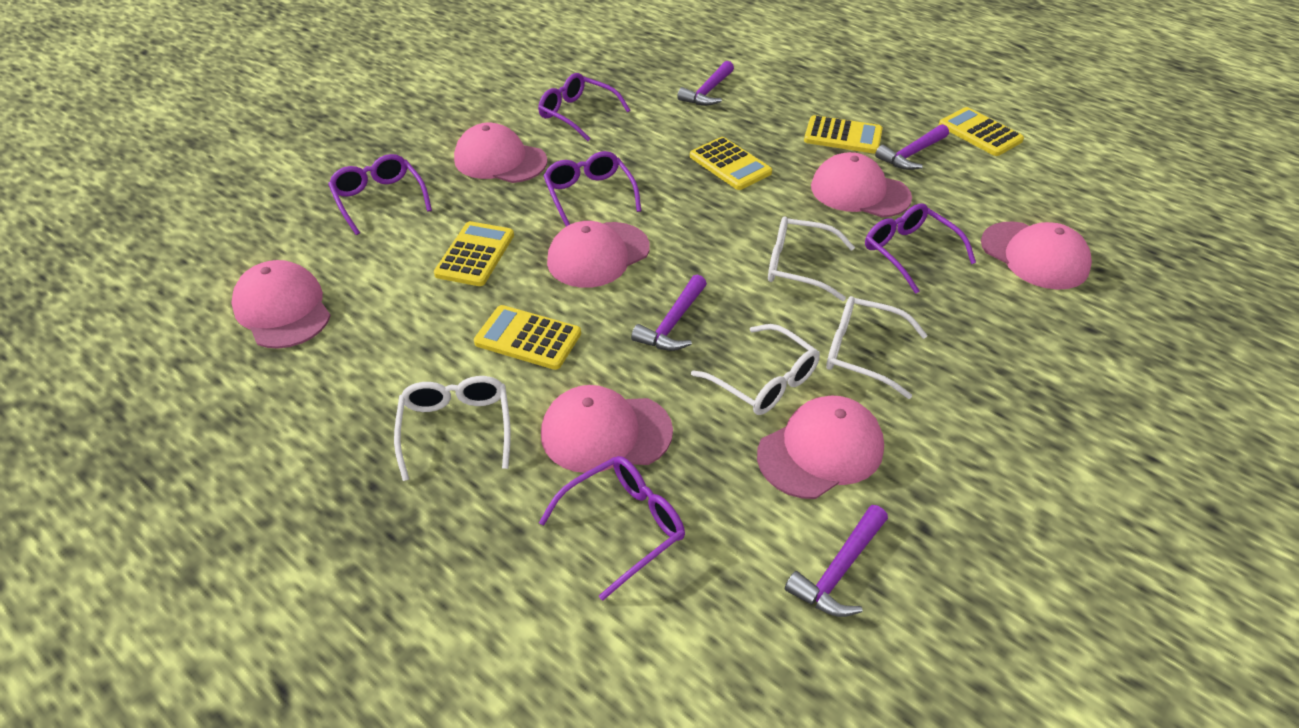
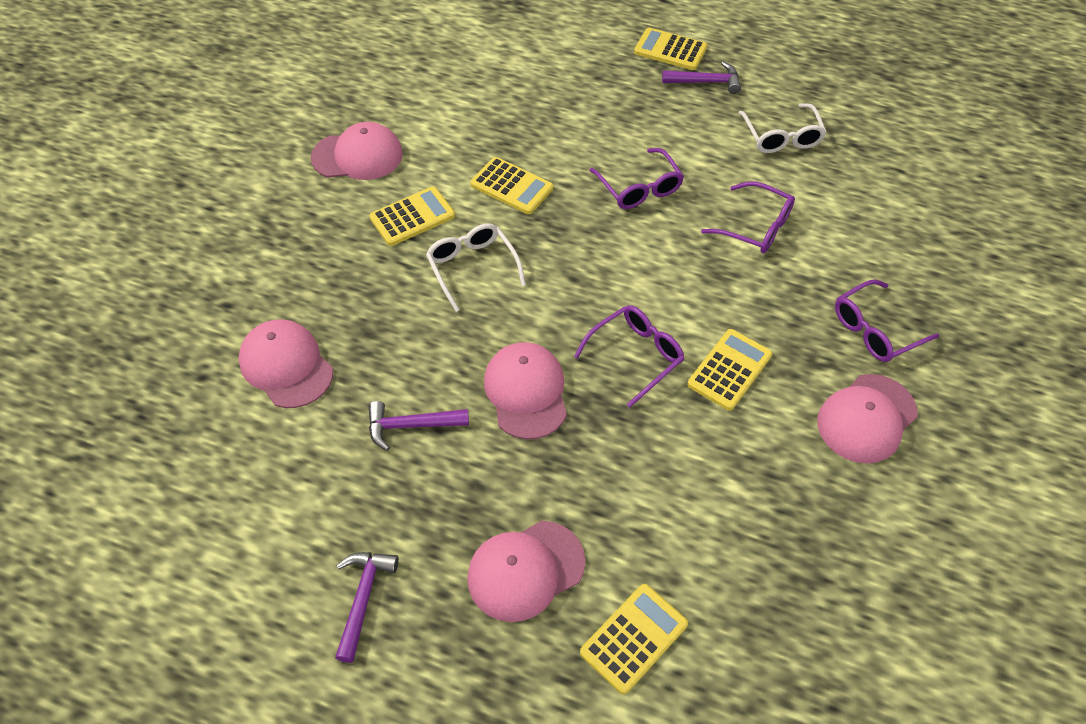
pink cap: [231,260,331,349] [454,123,547,183] [541,385,673,473] [547,221,650,288] [757,396,884,499] [811,152,912,218] [981,222,1092,290] = 7 -> [239,319,333,408] [311,122,403,180] [467,521,586,622] [484,342,567,439] [817,374,918,464] = 5
purple glasses: [328,154,432,235] [538,73,630,141] [539,456,685,601] [543,151,641,226] [865,204,976,294] = 5 -> [574,305,685,408] [589,148,684,209] [701,181,795,253] [835,279,939,362] = 4
purple hammer: [631,275,707,351] [677,61,734,106] [785,505,888,617] [875,124,949,170] = 4 -> [335,552,399,663] [368,401,469,451] [662,62,741,94] = 3
white glasses: [394,376,511,481] [691,324,820,415] [768,216,855,301] [826,296,928,399] = 4 -> [426,223,526,312] [738,103,827,153] = 2

